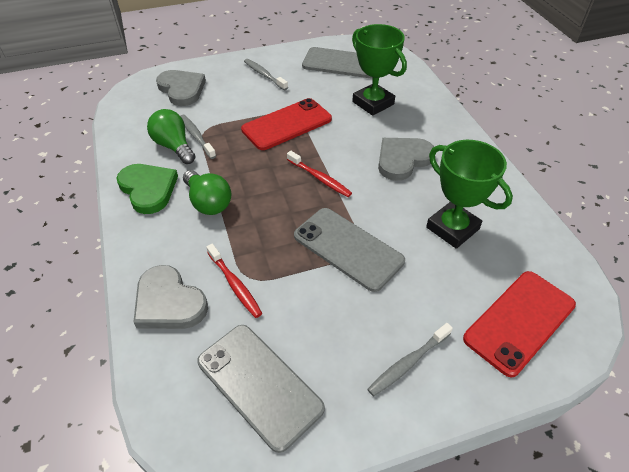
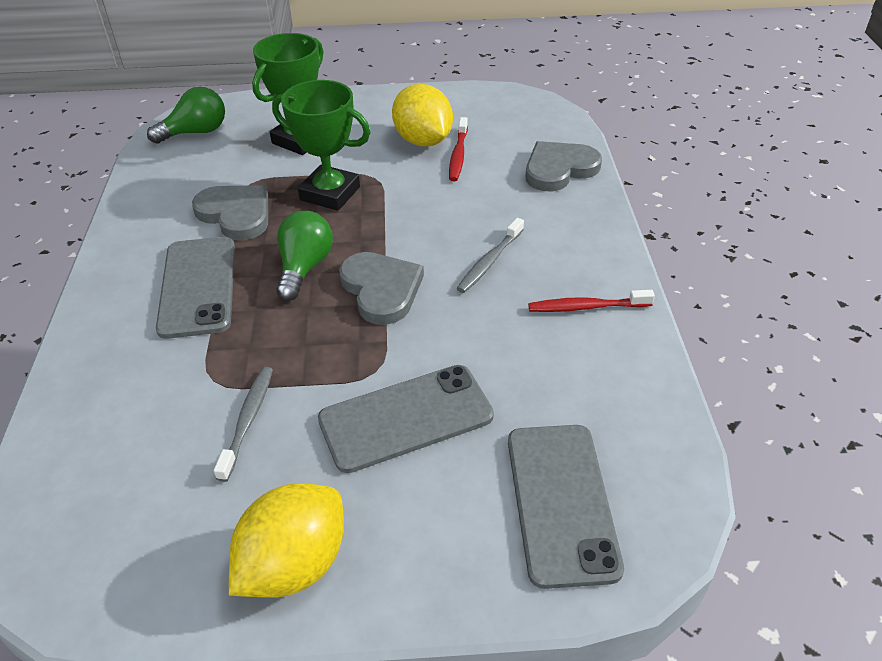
green heart: [116,164,178,214] = 1 -> none = 0
grey toothbrush: [181,115,216,159] [244,59,288,90] [367,323,453,396] = 3 -> [214,367,273,482] [456,218,524,293] = 2
red phone: [241,98,332,150] [463,271,576,377] = 2 -> none = 0
yellow lemon: none = 0 -> [229,483,344,598] [392,84,453,147] = 2

